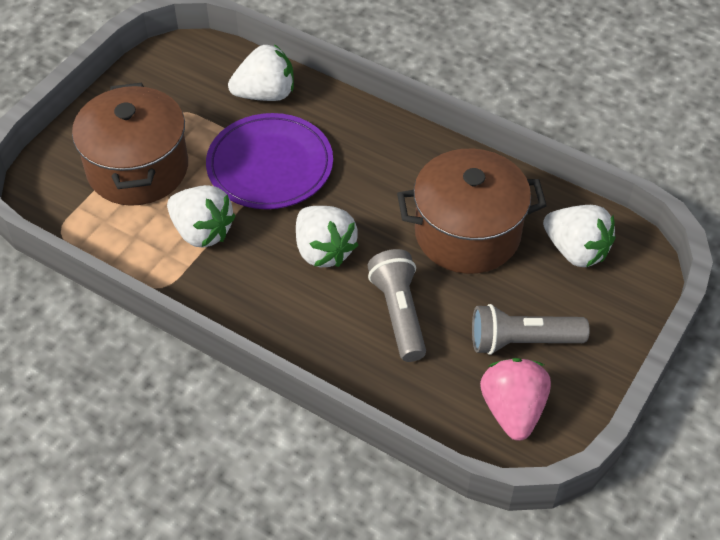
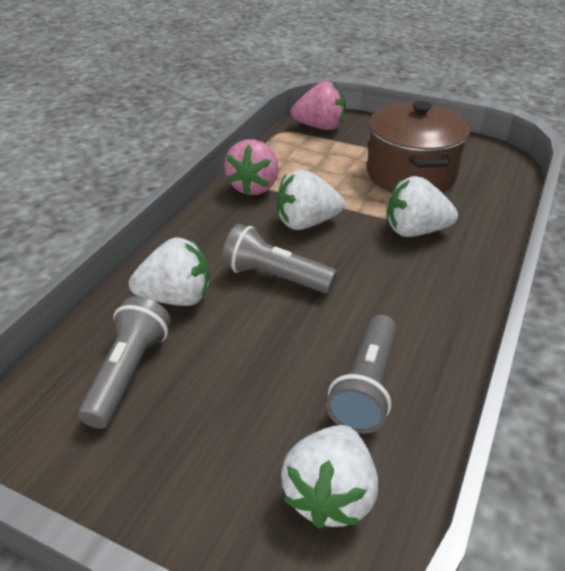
brown pot: [72,83,188,206] [397,149,547,274] = 2 -> [367,101,470,193] = 1
grey flashlight: [368,249,426,362] [472,304,590,355] = 2 -> [78,296,171,429] [222,224,337,294] [326,315,397,433] = 3
pink strawberry: [480,358,551,441] = 1 -> [224,139,279,196] [291,81,346,130] = 2
purple plate: [206,113,333,209] = 1 -> none = 0

